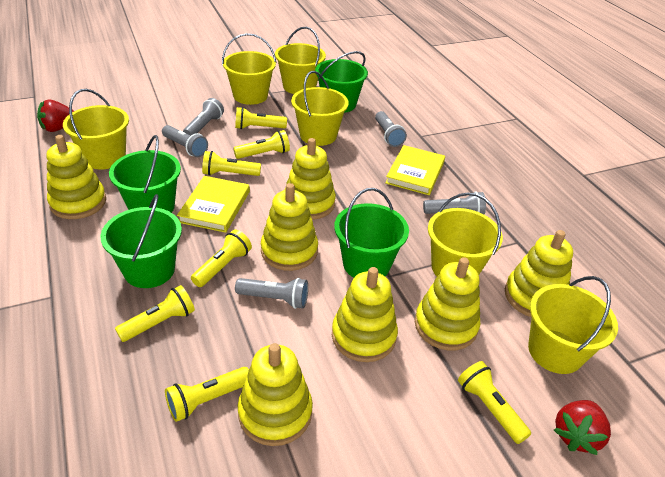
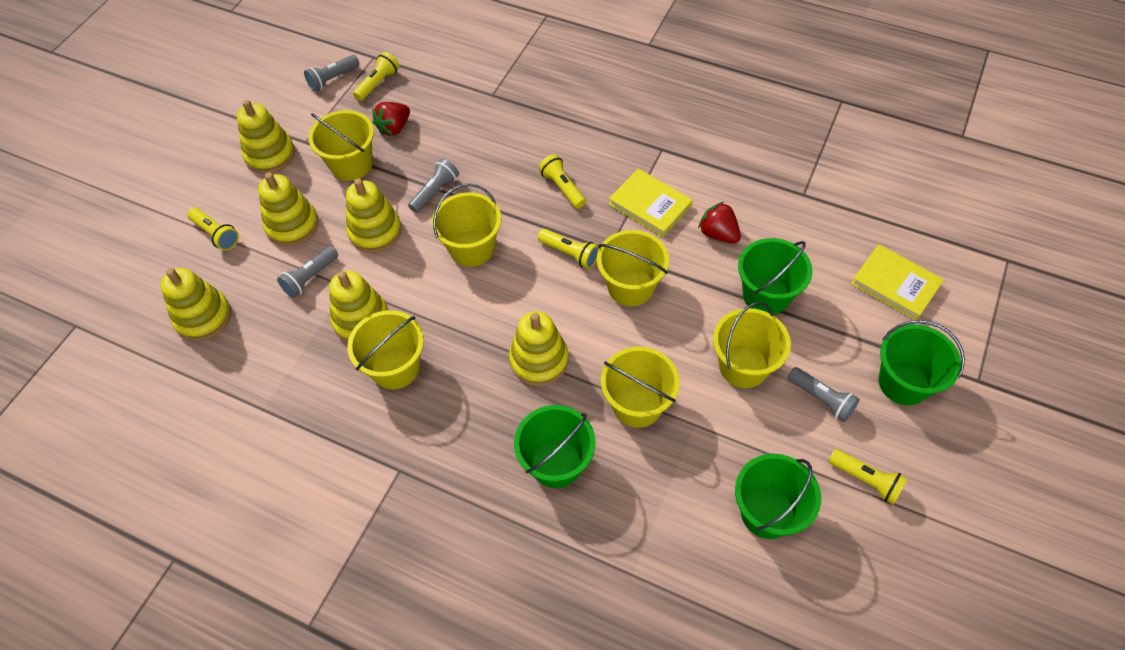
grey flashlight: [162,125,208,157] [183,98,224,136] [235,278,308,309] [375,111,407,147] [423,191,486,215] = 5 -> [277,246,338,298] [304,55,359,92] [408,158,459,213] [788,367,860,422] = 4
yellow flashlight: [115,285,195,342] [165,367,249,422] [191,230,252,287] [202,151,261,176] [233,130,290,159] [235,107,287,129] [458,361,531,444] = 7 -> [187,208,239,251] [353,52,400,101] [538,154,586,209] [538,229,599,269] [828,449,908,505] = 5
yellow stacking toy: [47,135,106,219] [238,343,313,446] [261,183,318,271] [285,138,336,220] [332,267,398,362] [415,257,480,351] [505,230,573,317] = 7 -> [160,268,231,341] [237,100,295,174] [258,172,319,246] [329,271,388,342] [346,179,402,253] [509,311,569,386] = 6

